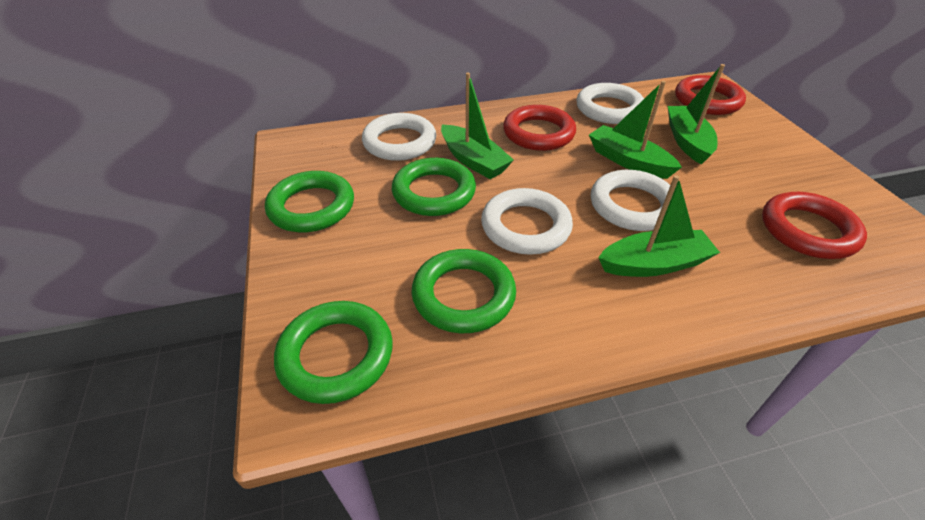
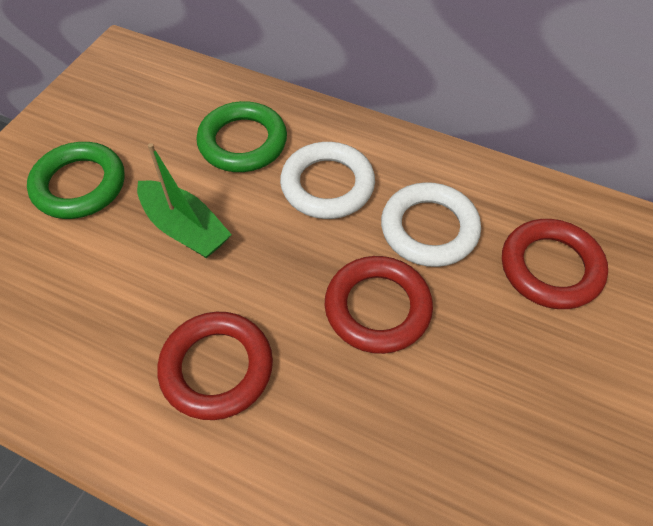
green boat: [441,73,514,179] [589,81,682,179] [598,175,720,277] [668,64,725,165] = 4 -> [137,143,232,258] = 1
green ring: [265,171,354,232] [274,301,393,404] [392,158,476,216] [411,249,516,333] = 4 -> [27,142,125,219] [196,101,287,172] = 2
white ring: [362,113,436,161] [481,188,573,255] [576,83,644,124] [591,170,670,231] = 4 -> [280,142,375,219] [381,182,481,267] = 2

